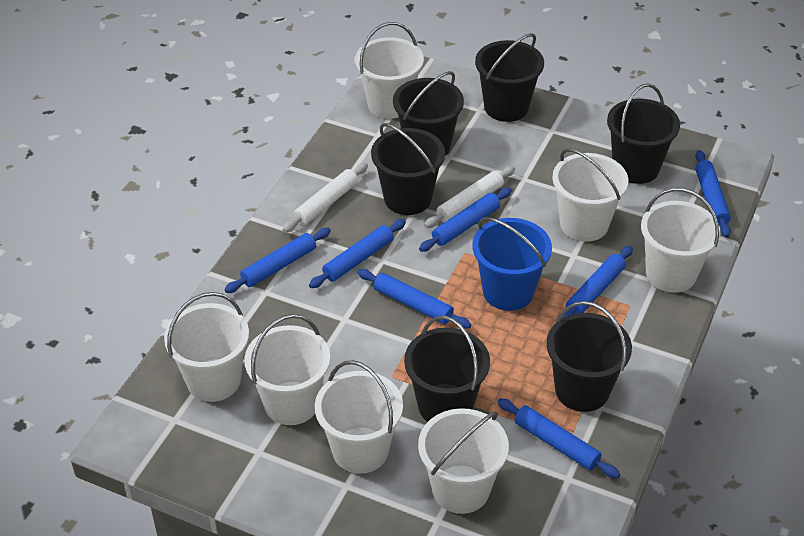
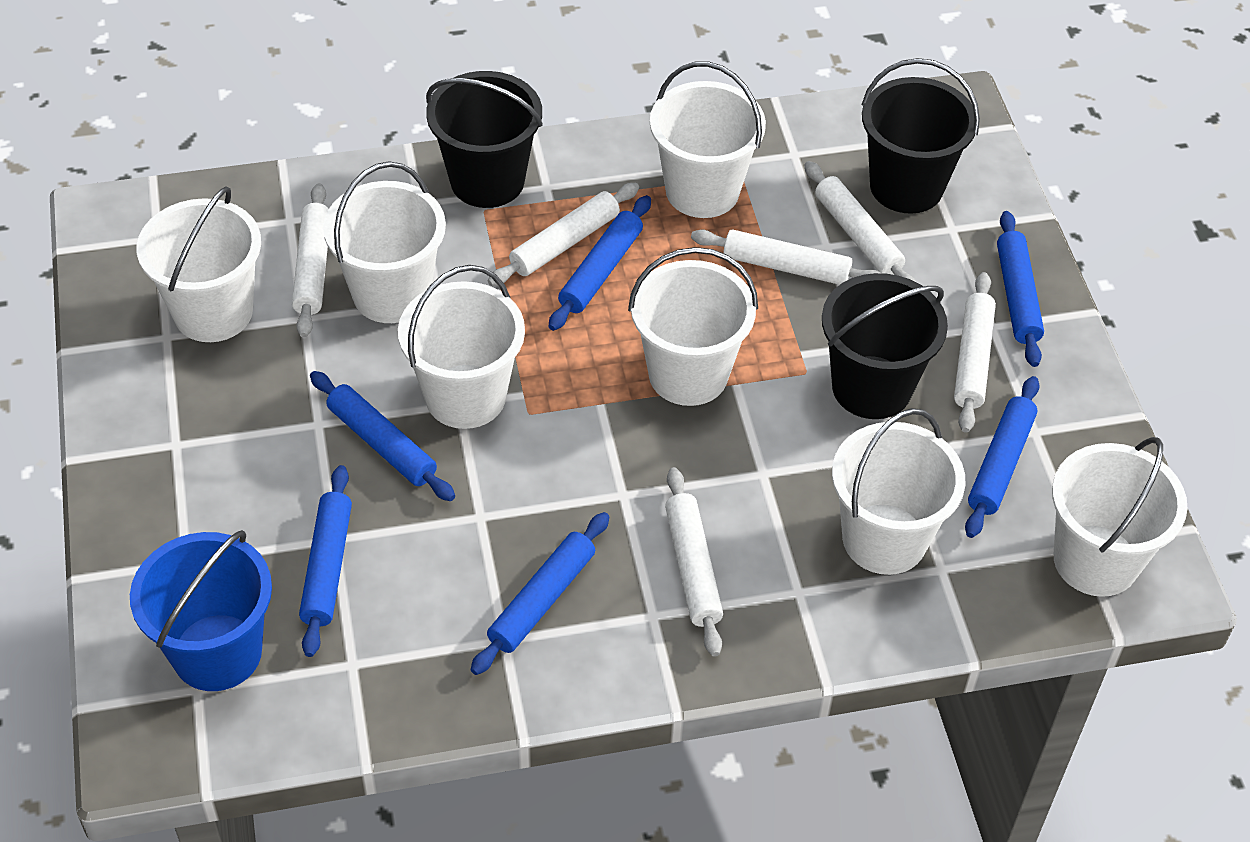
black bucket: [371,123,445,215] [393,71,464,156] [404,316,490,422] [475,33,544,122] [546,301,632,412] [607,83,680,184] = 6 -> [426,71,543,208] [822,273,948,419] [861,58,980,214] = 3
blue rolling pin: [224,228,331,293] [309,219,406,288] [357,269,471,329] [419,188,512,252] [497,398,620,479] [562,246,633,318] [695,150,731,238] = 7 -> [299,465,352,657] [310,371,455,501] [471,512,609,675] [549,195,651,331] [965,376,1040,538] [997,211,1044,367] = 6
white rolling pin: [283,163,368,233] [424,166,515,228] = 2 -> [292,183,329,337] [488,183,639,286] [665,467,723,657] [691,229,881,285] [804,161,916,282] [954,272,996,433] = 6

